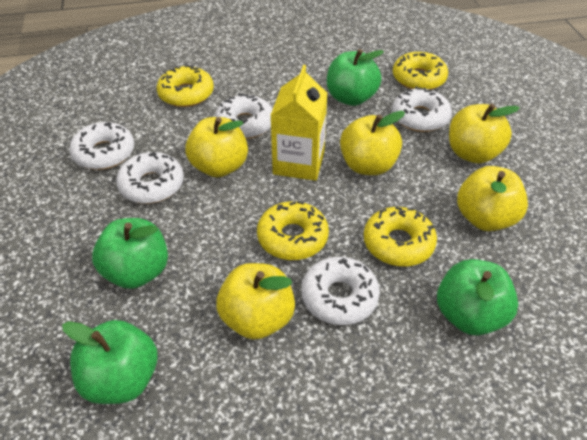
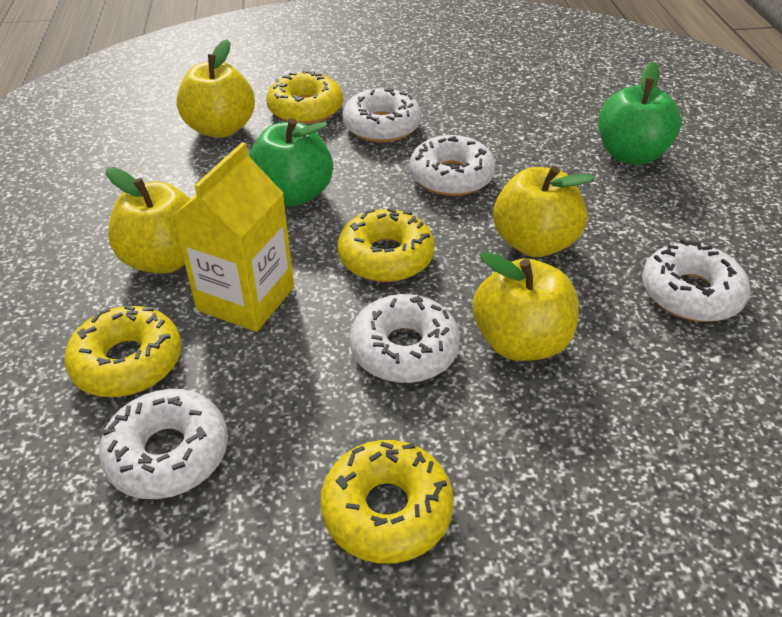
green apple: [62,320,157,404] [92,218,168,289] [327,49,384,106] [437,259,518,335] = 4 -> [248,118,333,206] [598,62,681,165] = 2
yellow apple: [185,117,248,177] [216,263,295,340] [340,111,405,175] [449,104,520,163] [457,166,528,231] = 5 -> [106,167,190,274] [176,39,255,138] [473,252,579,361] [493,166,595,257] = 4

